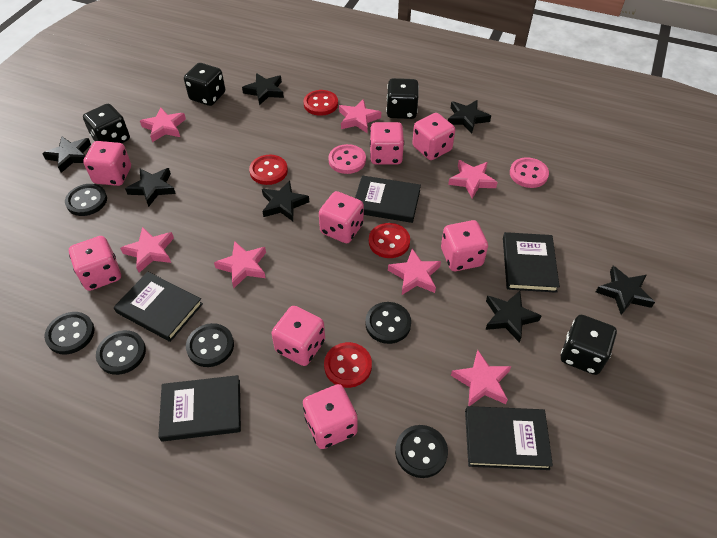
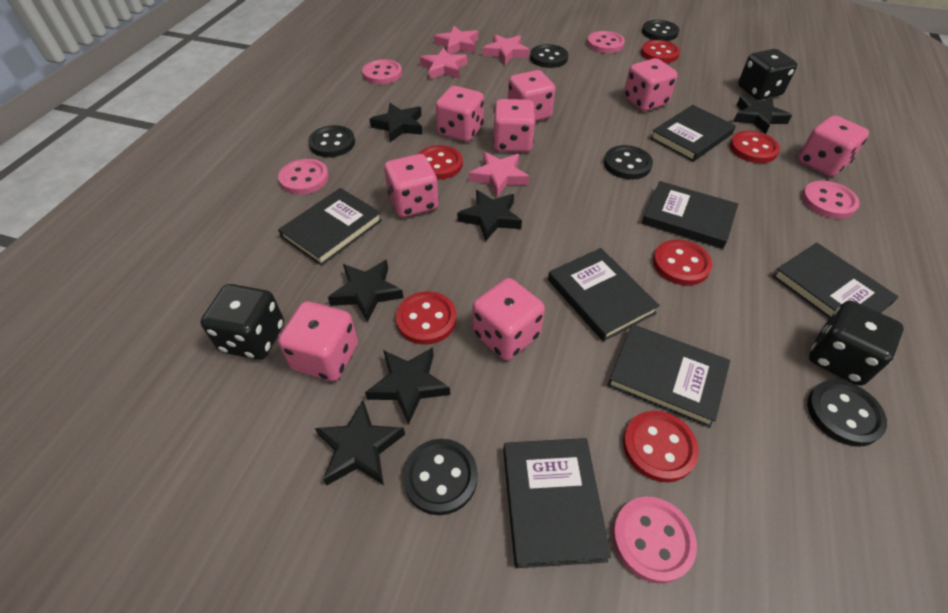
black book: [114,272,203,342] [158,375,241,442] [355,175,421,223] [465,406,553,470] [503,232,560,293] = 5 -> [278,188,382,266] [503,438,611,568] [548,248,660,341] [607,324,730,428] [642,181,738,249] [650,105,736,162] [772,243,899,319] = 7
black dice: [83,104,130,143] [184,63,225,106] [386,78,419,119] [561,315,617,375] = 4 -> [200,284,284,360] [738,49,797,100] [809,301,904,386] = 3
black star: [42,136,91,173] [125,168,176,207] [242,73,284,105] [262,180,309,221] [448,100,491,134] [486,291,541,342] [596,266,655,315] = 7 -> [315,400,405,485] [328,260,403,323] [365,347,450,425] [369,103,423,142] [457,190,522,242] [733,96,792,134] = 6
pink button: [328,144,366,174] [510,157,549,188] = 2 -> [278,159,329,194] [362,59,402,84] [587,31,625,53] [612,497,697,584] [802,180,860,219] = 5
pink star: [120,227,174,273] [140,107,186,142] [214,241,266,288] [339,99,381,133] [388,249,441,295] [448,160,498,199] [451,350,511,406] = 7 -> [420,48,468,79] [434,26,478,55] [469,152,529,197] [483,34,530,65] = 4
red button: [249,155,288,185] [303,90,338,116] [324,342,372,388] [369,223,410,258] = 4 -> [395,291,457,345] [418,145,463,180] [623,411,699,482] [641,40,680,63] [653,240,712,286] [730,131,780,163] = 6

